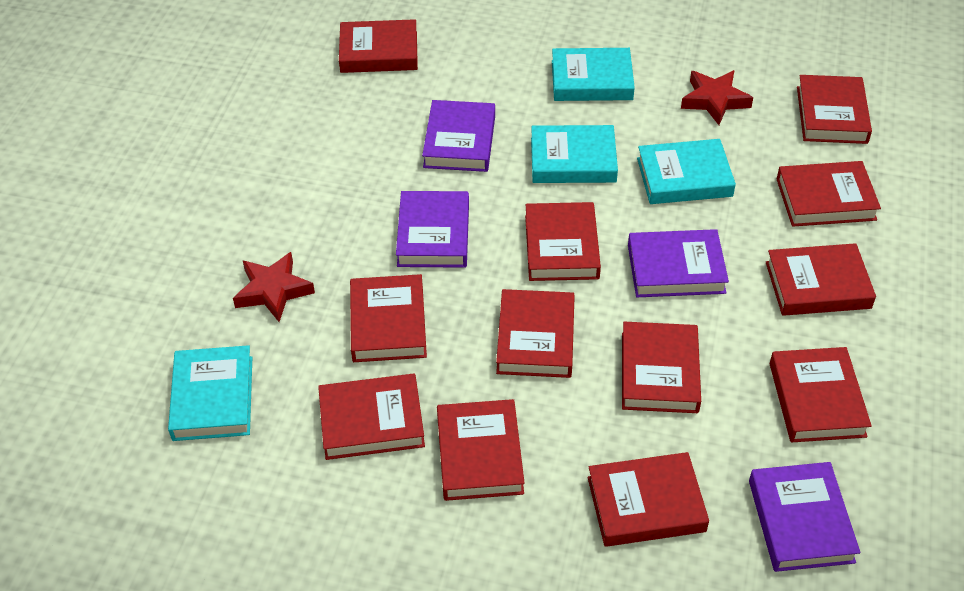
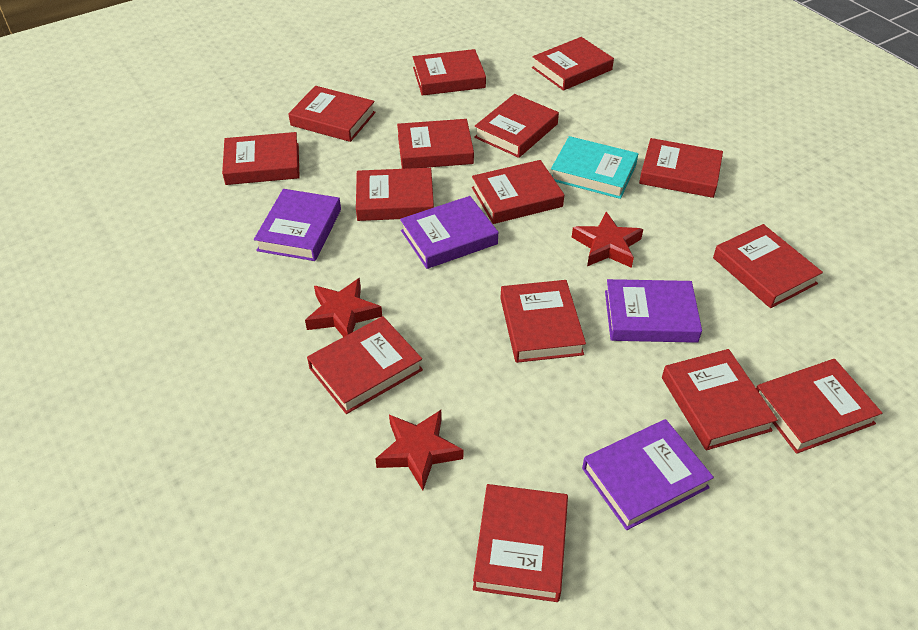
red book: [318,374,425,460] [339,19,418,73] [350,274,427,362] [437,399,525,501] [496,289,575,378] [525,202,601,281] [588,452,709,547] [622,322,701,413] [766,243,876,316] [770,347,872,442] [777,161,881,227] [797,75,872,144] = 12 -> [222,132,300,185] [288,86,376,142] [307,316,423,414] [356,168,434,221] [397,119,474,169] [413,49,486,96] [472,160,564,224] [473,484,568,602] [474,94,559,158] [501,280,586,363] [532,37,614,91] [639,138,723,198] [662,349,778,450] [713,224,823,308] [756,359,882,454] = 15
red star: [233,252,315,322] [681,70,753,125] = 2 -> [305,278,382,337] [375,410,463,490] [572,212,643,268] = 3
turquoise book: [168,345,252,441] [531,125,618,183] [552,48,635,101] [637,139,736,204] = 4 -> [551,136,638,199] = 1

